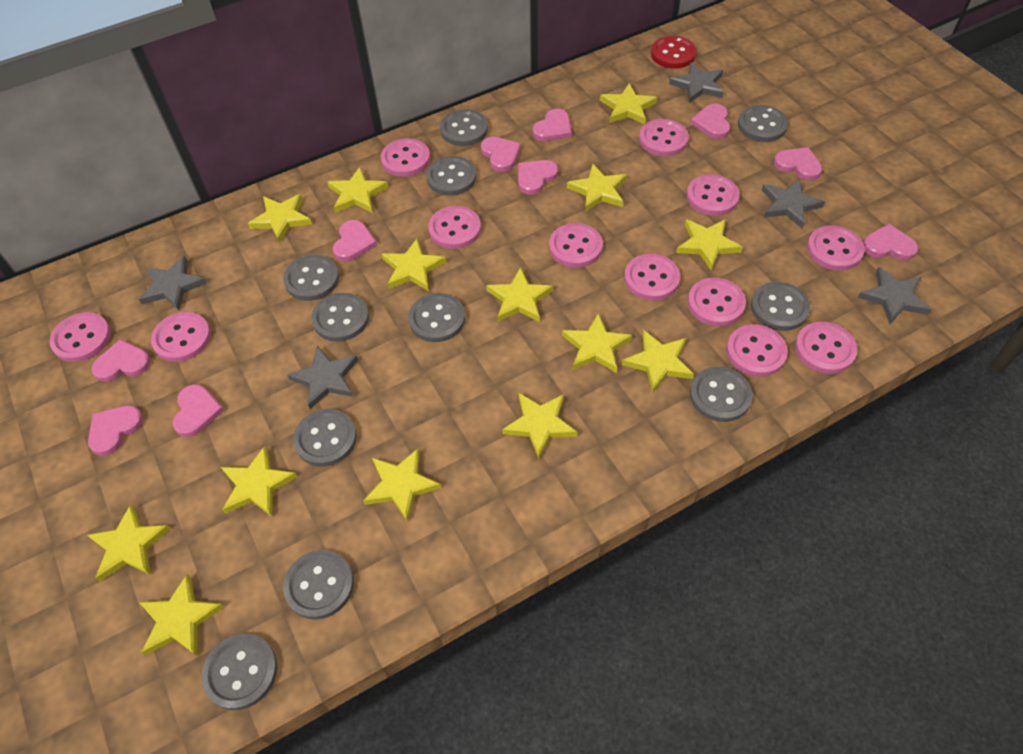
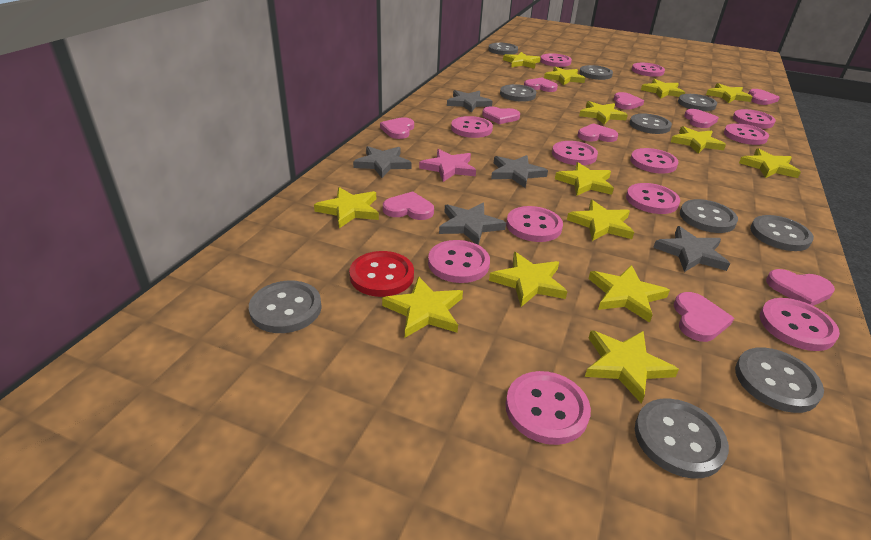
grey button: [202,633,278,710] [283,255,339,301] [283,550,354,620] [293,409,357,467] [311,293,369,342] [408,293,465,342] [426,156,476,196] [440,110,488,146] [690,367,753,422] [738,105,788,142] [751,282,810,331] = 11 -> [249,281,322,333] [488,43,518,55] [500,84,536,102] [579,65,613,80] [630,113,672,134] [635,398,729,479] [678,94,717,111] [680,199,738,233] [735,347,824,413] [750,215,814,251] = 10
pink star: none = 0 -> [419,149,476,182] = 1

